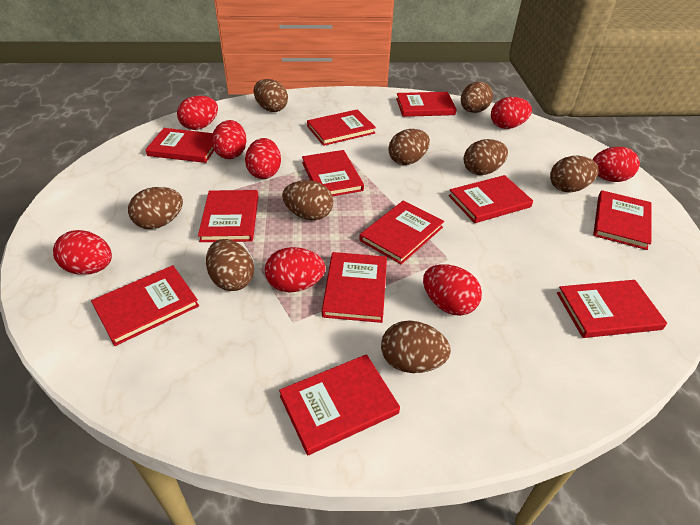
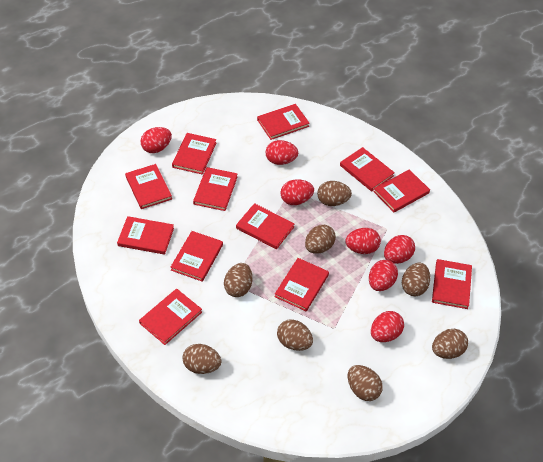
brown egg: [128,187,183,229] [206,239,254,291] [254,79,288,112] [282,180,333,220] [381,320,451,373] [388,129,430,165] [461,81,493,113] [464,139,508,175] [550,156,599,192] = 9 -> [183,344,221,374] [224,263,252,297] [277,319,313,351] [305,225,336,254] [317,181,352,206] [348,365,383,401] [402,263,430,296] [432,329,468,359] = 8
red egg: [53,230,112,275] [177,96,218,130] [211,120,246,159] [245,138,281,179] [265,247,325,292] [423,264,482,316] [491,97,532,129] [593,147,640,182] = 8 -> [141,127,172,153] [266,140,298,165] [281,179,314,205] [345,228,381,254] [369,260,398,291] [371,311,404,342] [384,235,415,264] = 7

